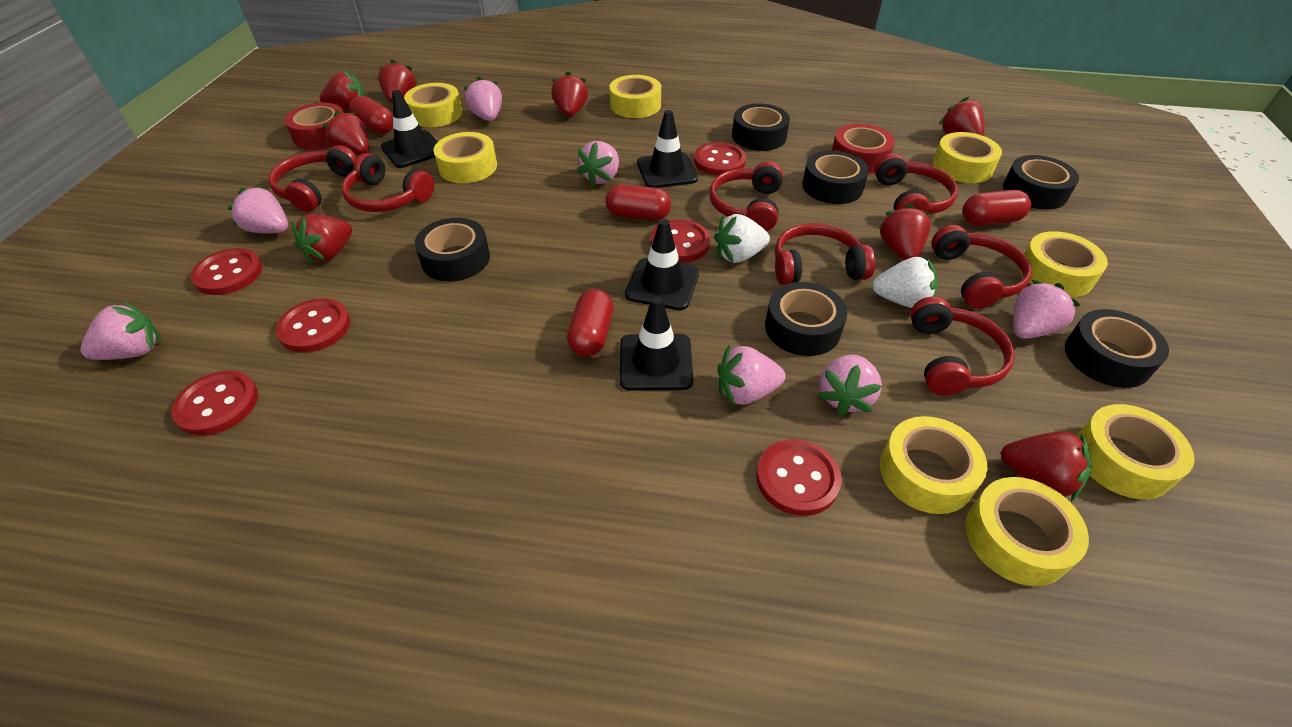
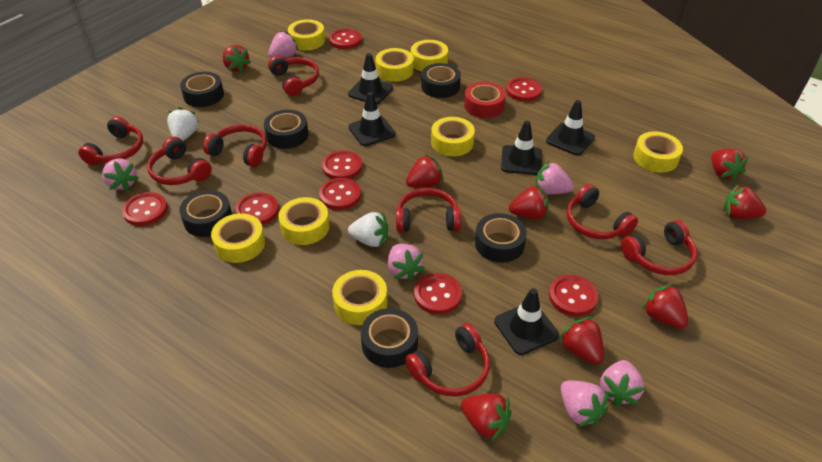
black traffic cone: [381,90,438,168] [620,297,693,391] [625,219,699,310] [637,110,698,188] = 4 -> [348,53,393,104] [348,92,396,146] [494,288,559,355] [501,121,542,175] [546,100,595,155] = 5
pink strawberry: [81,301,161,360] [227,186,288,234] [463,76,502,121] [577,141,619,186] [718,345,786,406] [817,355,882,416] [1013,280,1080,339] = 7 -> [102,158,139,191] [268,31,299,58] [388,244,425,281] [536,161,574,194] [560,380,608,427] [600,360,644,406] = 6
red button: [171,371,258,436] [191,248,262,295] [275,299,350,353] [651,219,710,263] [694,142,746,176] [756,439,842,516] = 6 -> [122,192,168,226] [235,192,279,225] [319,178,361,210] [322,150,362,179] [329,29,362,49] [414,273,462,314] [506,77,542,102] [549,275,598,316] = 8
red capsule: [349,96,393,134] [567,289,613,356] [605,185,671,221] [962,190,1031,226] = 4 -> none = 0
red headphones: [269,145,357,212] [341,153,434,212] [709,162,783,231] [775,223,875,285] [874,153,958,214] [910,296,1015,396] [931,225,1032,309] = 7 -> [78,116,143,165] [147,137,212,185] [203,124,267,167] [268,55,319,96] [396,188,461,232] [405,323,490,396] [567,184,638,239] [621,220,697,275] = 8
red tape: [285,103,344,150] [832,124,895,174] = 2 -> [464,82,506,118] = 1

